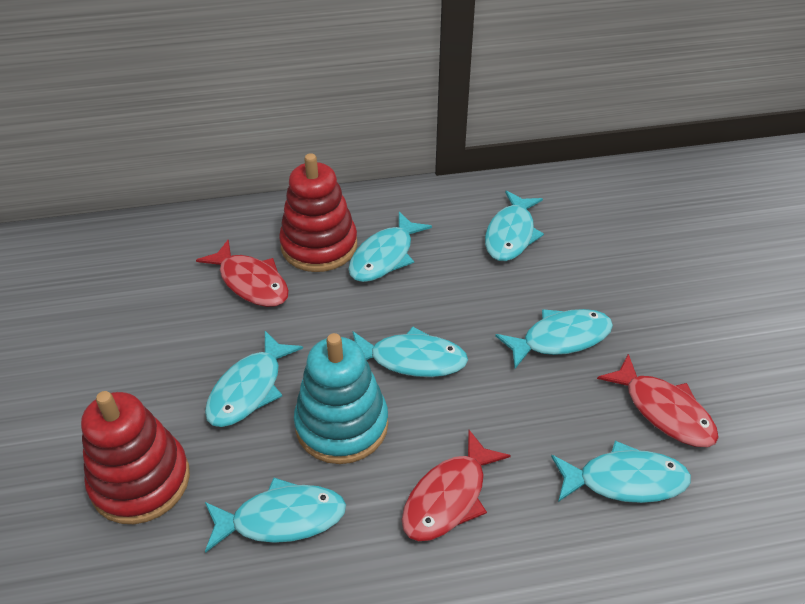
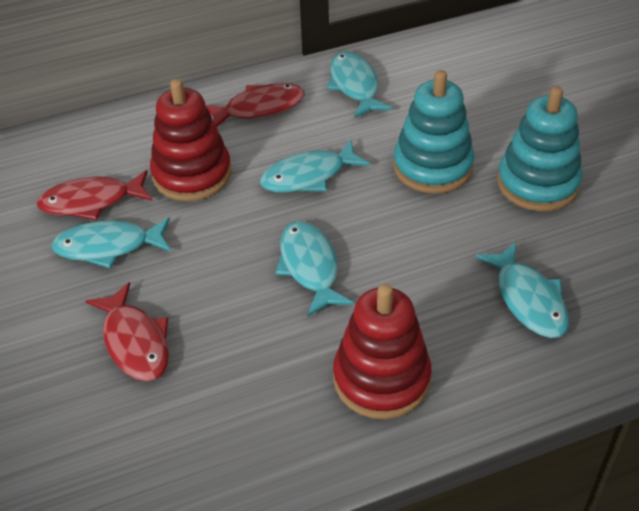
turquoise fish: [205,331,303,427] [205,478,346,553] [348,212,432,282] [353,327,468,377] [485,190,544,261] [495,309,613,369] [551,441,691,503] = 7 -> [51,217,171,268] [260,140,370,193] [275,221,354,316] [327,51,392,118] [475,242,569,338] = 5
turquoise stacking toy: [294,333,388,464] = 1 -> [393,70,475,194] [497,86,582,211] = 2

